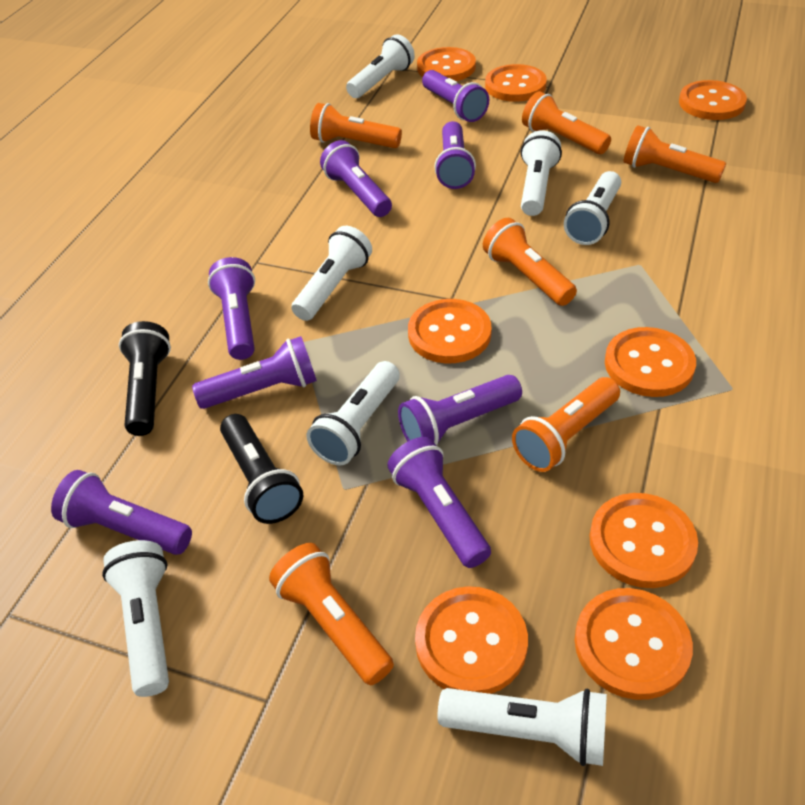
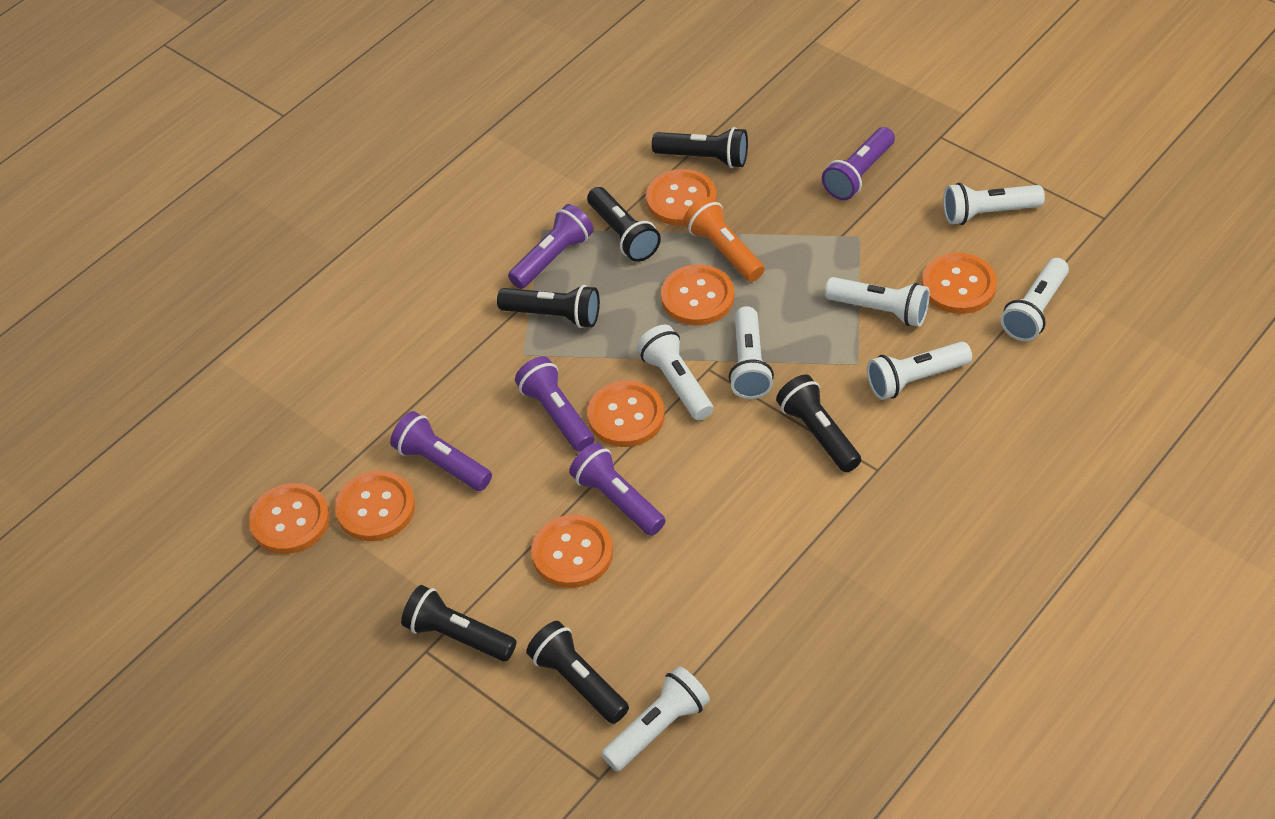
black flashlight: [119,321,171,436] [220,414,303,524] = 2 -> [401,585,516,661] [497,285,600,328] [526,621,629,724] [587,187,661,262] [652,127,748,168] [776,375,861,472] = 6
orange button: [408,299,492,363] [415,586,528,694] [417,47,476,81] [485,64,547,102] [575,588,693,700] [590,493,698,588] [605,327,696,397] [679,80,747,120] = 8 -> [249,483,330,554] [335,471,415,541] [531,515,613,588] [587,381,665,447] [646,169,717,226] [661,264,734,325] [922,253,997,314] = 7
orange flashlight: [269,543,394,685] [310,103,402,148] [483,218,577,306] [512,377,620,472] [522,91,611,154] [624,125,726,183] = 6 -> [683,197,764,282] = 1
purple flashlight: [51,470,192,555] [192,336,317,409] [208,257,255,360] [320,140,392,217] [387,437,491,568] [398,375,522,446] [422,70,489,122] [434,121,476,189] = 8 -> [390,411,492,491] [508,204,594,289] [515,356,594,452] [569,443,665,536] [822,127,895,200] = 5

